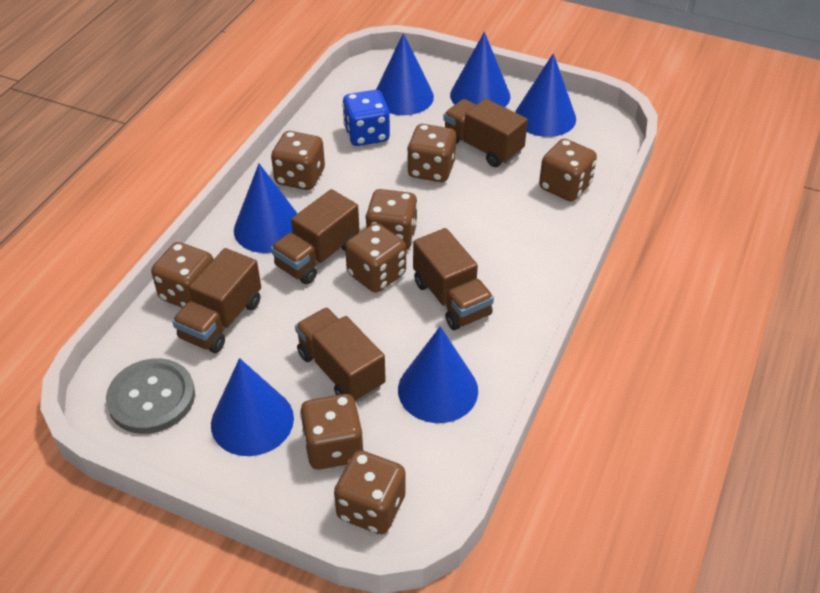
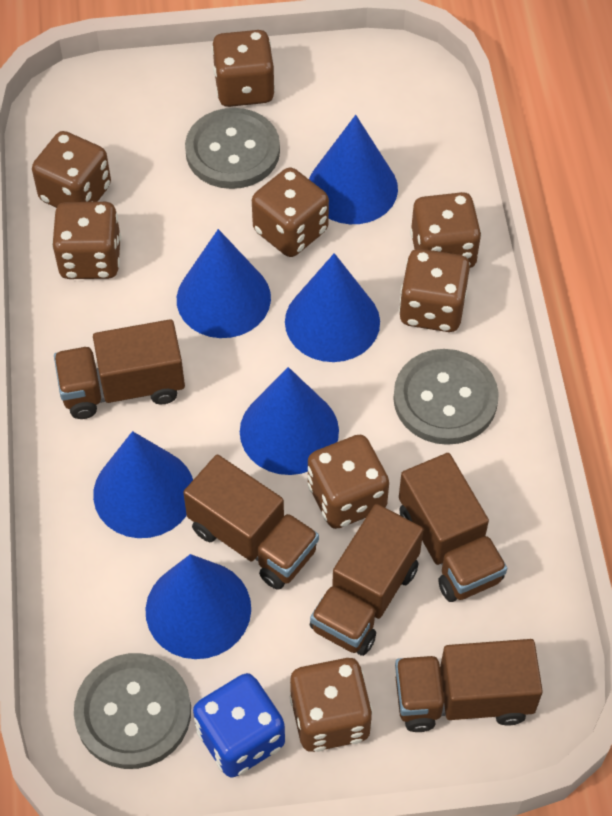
grey button: [106,358,195,434] = 1 -> [74,653,191,769] [185,108,280,189] [393,349,499,445] = 3

